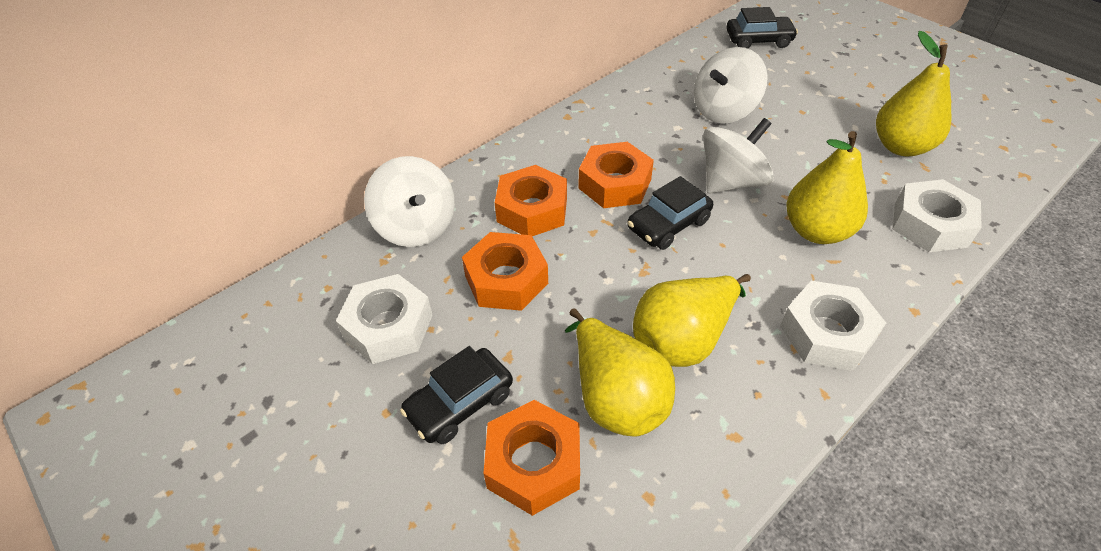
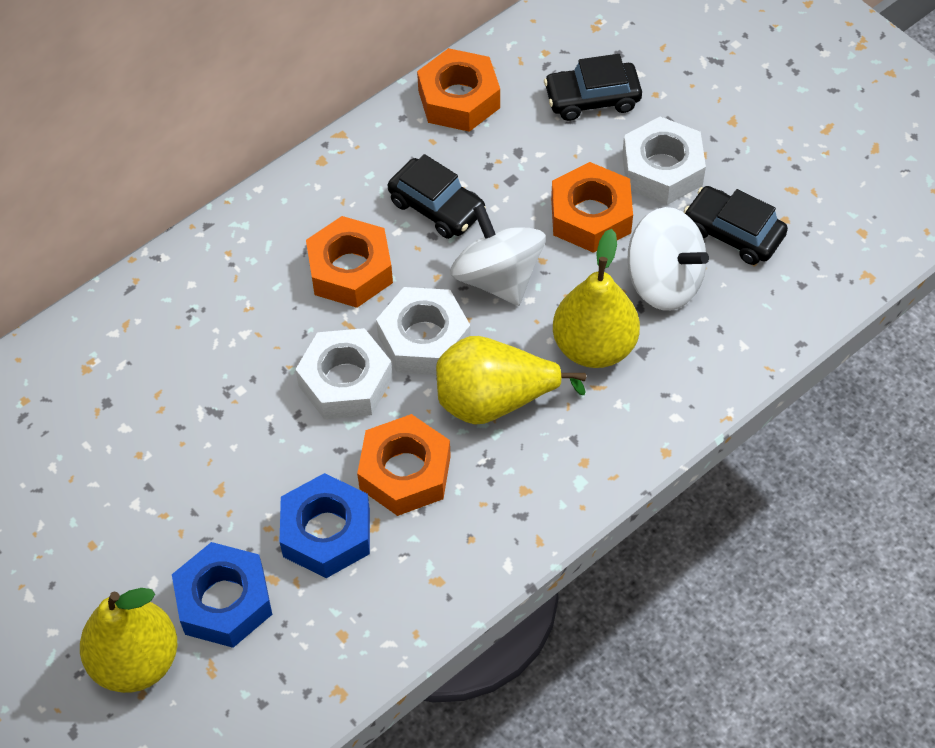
blue nut: none = 0 -> [172,542,272,648] [279,473,370,578] = 2
white spinning top: [364,156,455,247] [694,47,768,124] [703,118,774,193] = 3 -> [450,204,546,306] [627,207,709,311] = 2
yellow pear: [565,308,675,437] [633,274,751,367] [786,131,868,244] [876,31,951,156] = 4 -> [80,588,177,693] [436,336,586,425] [553,229,640,368] = 3

